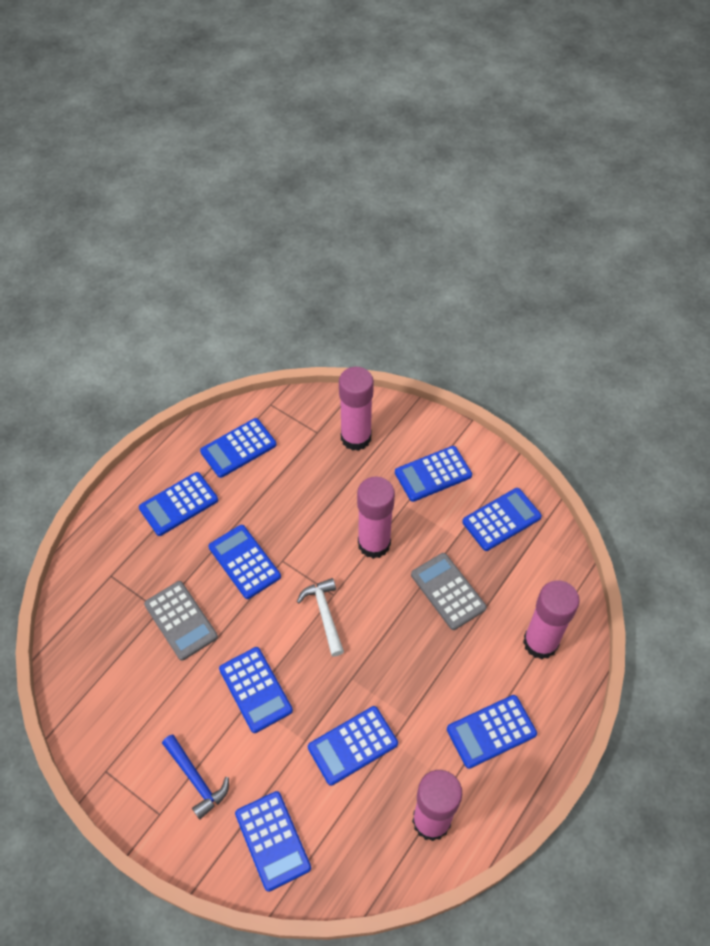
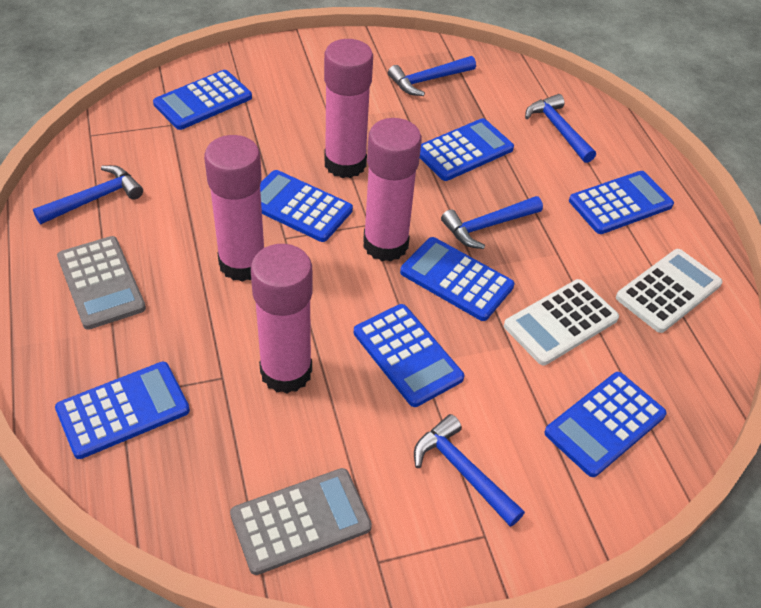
blue calculator: [139,472,218,536] [200,418,277,478] [209,525,281,599] [219,647,293,733] [235,791,311,892] [308,706,398,786] [395,446,472,502] [447,695,537,769] [462,488,542,551] = 9 -> [55,361,190,459] [153,70,252,130] [260,170,353,242] [354,304,464,407] [400,237,514,321] [420,118,514,181] [544,372,667,477] [569,171,674,234] = 8
blue hammer: [162,735,229,820] = 1 -> [33,165,143,224] [388,56,476,96] [414,414,525,527] [441,196,543,249] [525,94,596,163] = 5
white calculator: none = 0 -> [504,279,619,365] [616,249,723,333] = 2
white hammer: [297,578,344,656] = 1 -> none = 0

